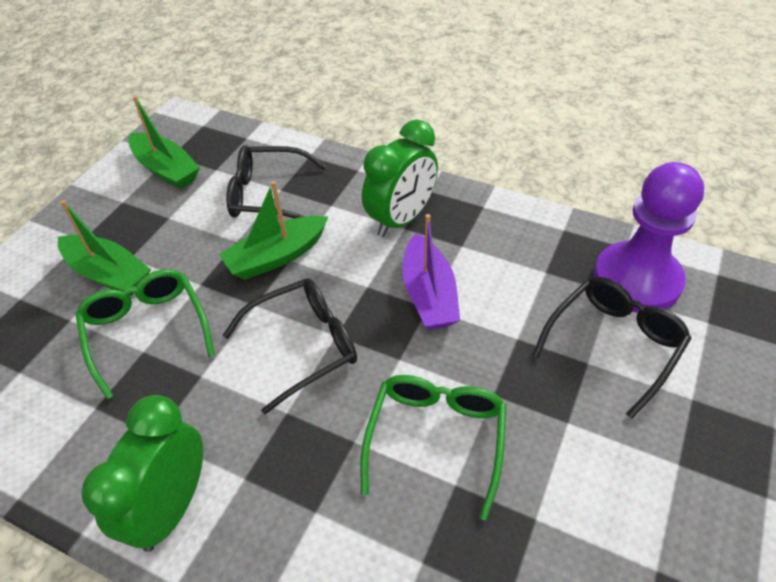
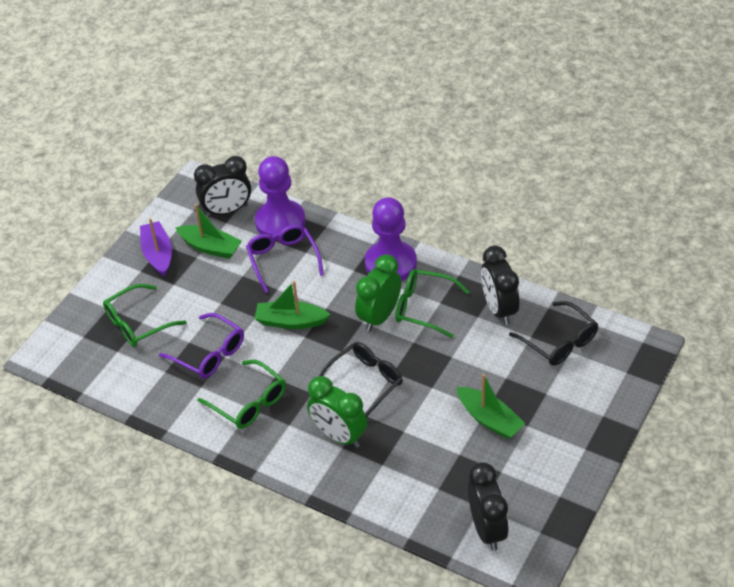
black clock: none = 0 -> [194,156,251,217] [468,462,509,551] [481,246,519,325] = 3
black glasses: [223,278,357,414] [226,145,327,218] [532,277,692,419] = 3 -> [319,342,403,417] [509,301,598,366] = 2
green glasses: [76,269,215,400] [360,375,507,520] = 2 -> [103,284,187,347] [198,360,286,429] [395,269,469,338] = 3
purple glasses: none = 0 -> [159,313,244,378] [246,225,324,293] = 2
purple pawn: [594,162,704,313] = 1 -> [255,156,305,240] [365,197,417,281] = 2

